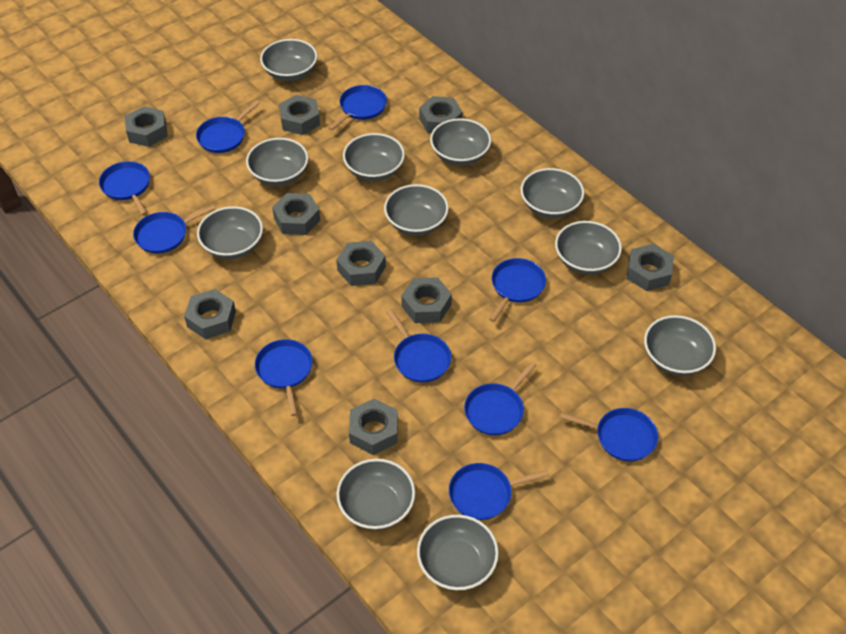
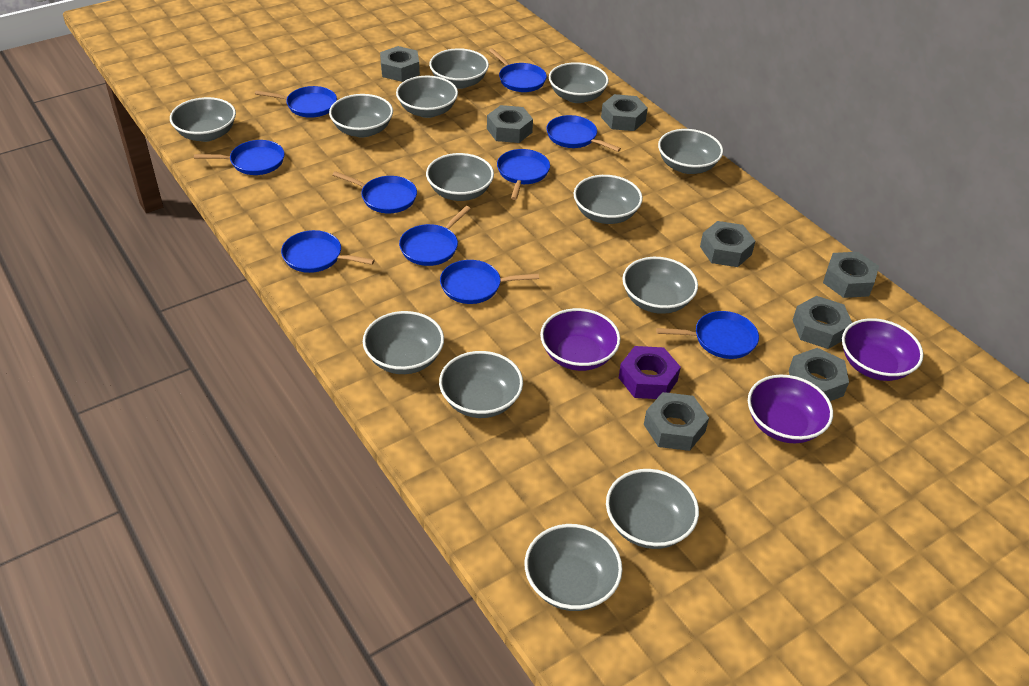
grey bowl: [197,206,263,259] [246,138,308,186] [260,39,317,81] [336,459,415,530] [343,133,405,181] [384,184,449,236] [417,515,499,590] [430,118,491,166] [521,168,584,218] [555,221,622,274] [644,315,716,376] = 11 -> [170,97,236,142] [329,94,393,138] [363,311,444,374] [396,76,458,118] [426,153,494,201] [429,48,489,89] [439,351,523,418] [525,524,623,611] [549,62,609,103] [573,175,643,224] [606,469,699,549] [622,257,698,314] [658,129,723,174] = 13
grey nut: [125,106,168,147] [184,289,236,339] [272,193,320,235] [279,95,320,135] [336,241,386,286] [349,398,398,455] [401,277,452,323] [419,96,463,133] [626,244,674,291] = 9 -> [380,46,420,82] [487,105,533,143] [601,94,648,131] [644,392,709,451] [700,221,755,267] [789,348,849,401] [793,296,852,349] [823,252,879,298] = 8
purple bowl: none = 0 -> [540,308,621,371] [748,375,833,443] [842,318,924,381] = 3
purple nut: none = 0 -> [619,346,681,399] = 1

